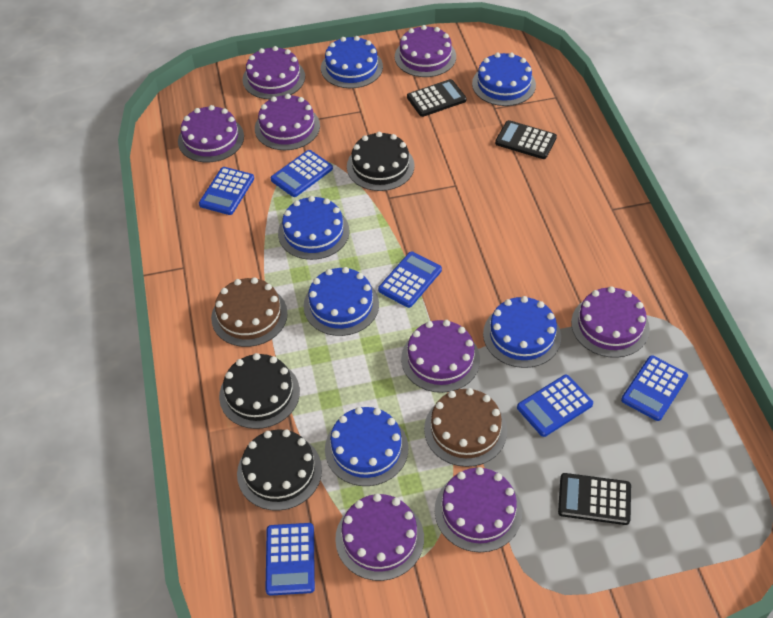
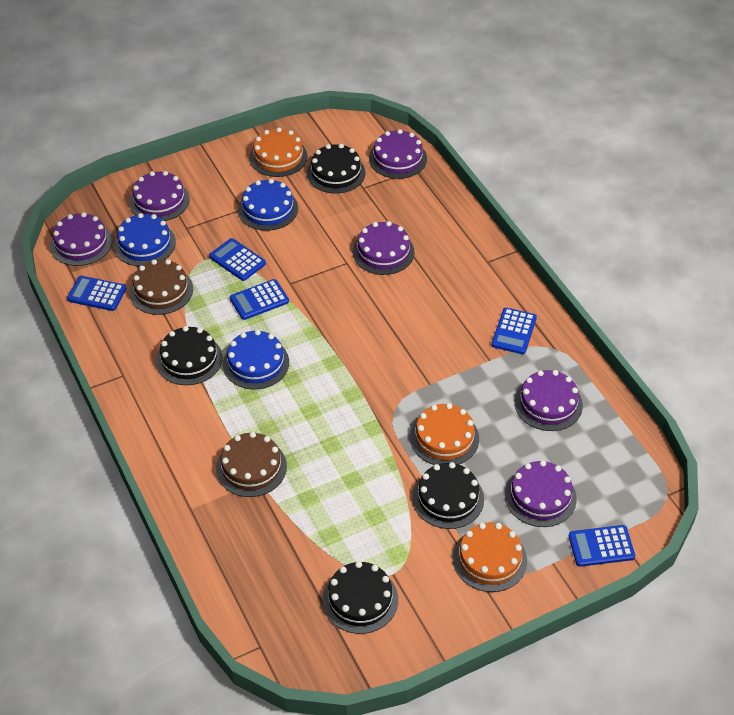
black cake: [219,353,300,429] [237,430,322,511] [347,132,415,191] = 3 -> [156,326,223,385] [307,144,366,194] [322,561,398,634] [412,462,484,529] = 4
black calculator: [407,79,467,117] [495,120,557,159] [558,473,631,525] = 3 -> none = 0
blue cake: [278,196,349,260] [303,267,379,336] [321,36,383,88] [325,407,408,486] [472,52,536,106] [483,296,561,368] = 6 -> [114,213,176,266] [223,330,289,389] [238,179,298,231] = 3
blue calculator: [199,167,254,215] [265,523,315,596] [271,150,333,197] [378,251,442,308] [517,375,593,437] [621,355,688,421] = 6 -> [67,276,126,311] [209,238,266,281] [230,279,289,320] [491,308,537,354] [569,525,635,567] = 5
orange cake: none = 0 -> [249,127,308,177] [410,403,479,465] [453,522,527,592] = 3
purple cake: [178,105,244,162] [243,46,305,99] [255,94,320,150] [335,494,424,581] [395,25,456,77] [401,320,480,393] [435,467,522,552] [571,286,650,358] = 8 -> [50,212,112,266] [129,171,190,221] [353,221,415,275] [369,129,427,179] [505,460,577,527] [514,370,583,431] = 6

